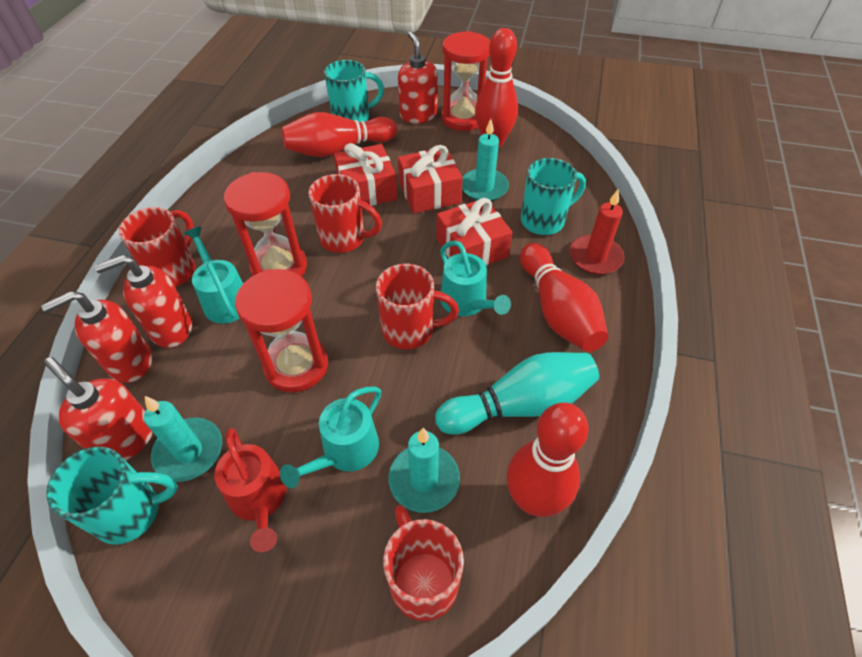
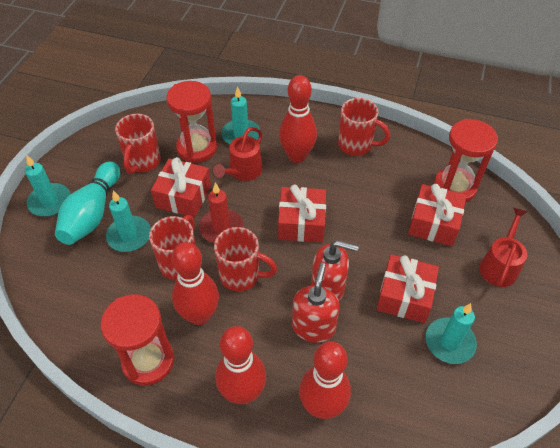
red gift: [334,143,397,206] [398,145,463,213] [437,198,512,266] = 3 -> [151,157,211,217] [278,185,326,242] [377,254,439,323] [408,184,466,246] = 4
red soap dispenser: [41,291,152,383] [44,357,153,461] [94,255,192,348] [398,32,438,123] = 4 -> [292,263,340,343] [311,240,359,301] = 2
red watering can: [214,428,287,552] = 1 -> [213,127,263,181] [479,208,527,287] = 2
turquoise candle: [144,396,222,482] [388,428,460,513] [462,119,509,201] = 3 -> [25,155,70,217] [106,190,151,252] [221,86,260,144] [426,303,477,364] = 4
turquoise mug: [46,446,178,545] [324,60,384,122] [521,158,586,235] = 3 -> none = 0
turquoise watering can: [184,227,243,324] [280,387,381,488] [440,240,511,316] = 3 -> none = 0

